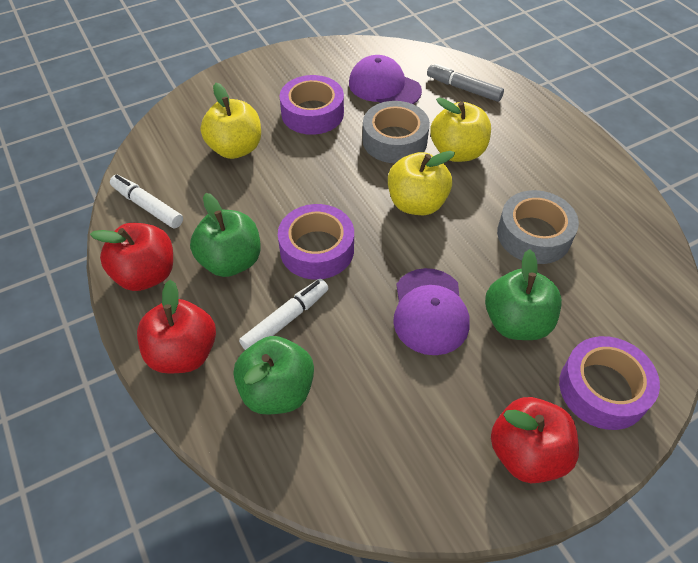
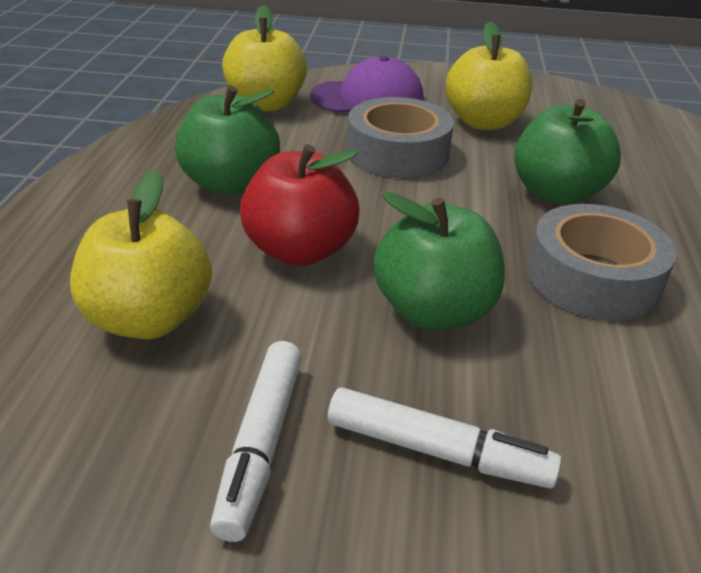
grey marker: [427,64,504,102] = 1 -> none = 0
purple cap: [349,55,422,104] [393,268,470,355] = 2 -> [310,56,424,113] = 1
purple tape: [278,204,354,280] [279,75,344,135] [559,336,660,430] = 3 -> none = 0
red apple: [90,223,173,291] [137,280,216,374] [491,397,579,483] = 3 -> [240,144,360,266] = 1

